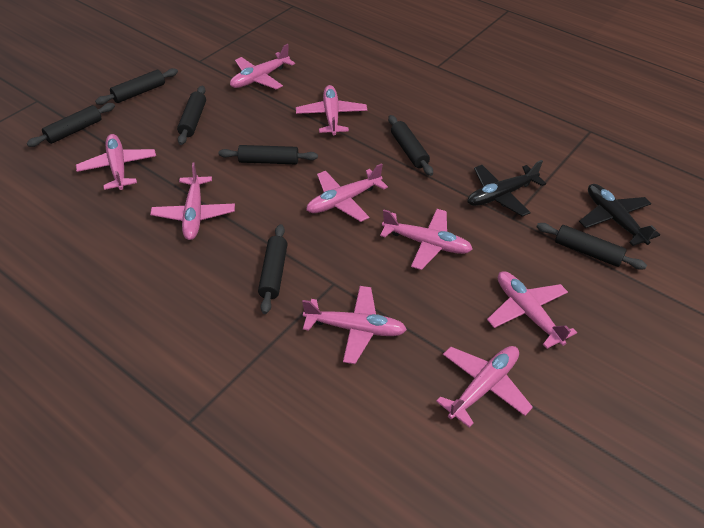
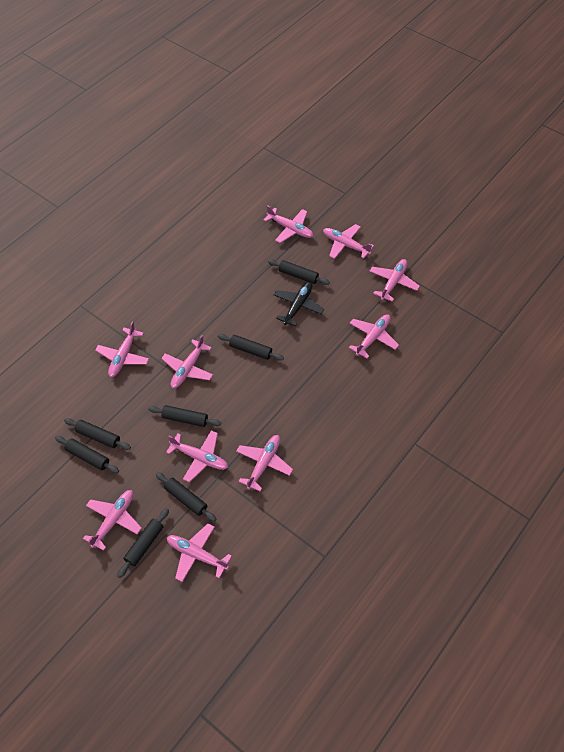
black plane: [468,160,546,217] [579,184,660,246] = 2 -> [274,282,324,327] = 1
pink plane: [76,134,156,190] [150,162,235,240] [230,44,295,89] [296,85,367,135] [302,286,407,364] [306,163,388,222] [380,209,473,270] [436,346,533,428] [487,271,577,349] = 9 -> [83,490,142,551] [95,322,149,377] [161,335,213,388] [166,430,228,482] [167,523,232,582] [236,435,293,492] [263,205,313,243] [323,224,374,259] [349,314,399,359] [369,259,420,302] = 10

